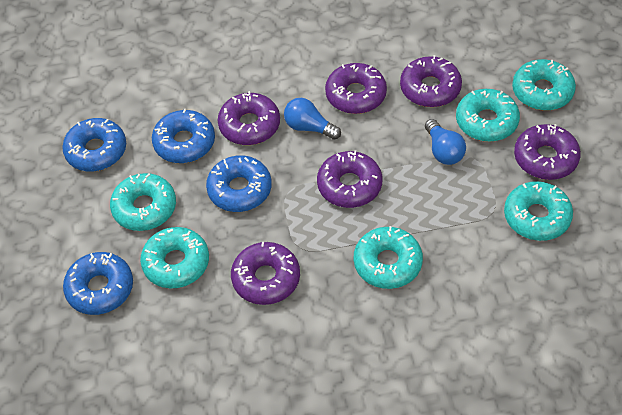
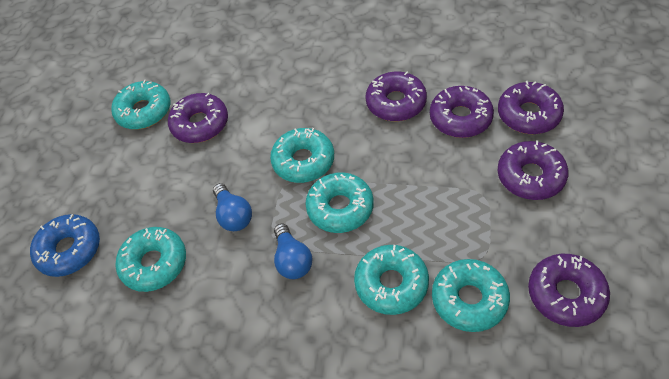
blue donut: [62,118,126,172] [63,252,133,315] [152,109,215,163] [206,155,272,212] = 4 -> [30,214,100,277] = 1

